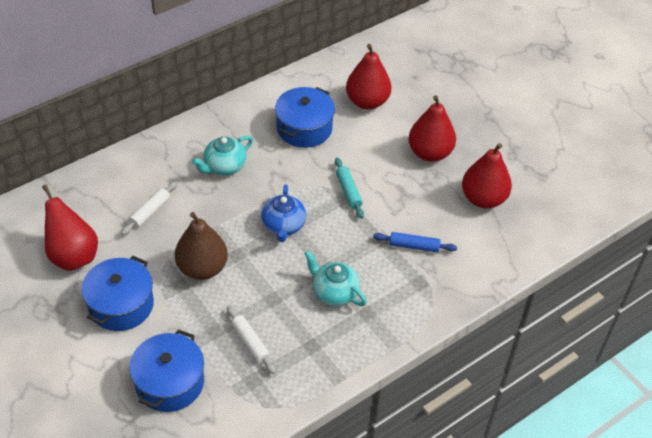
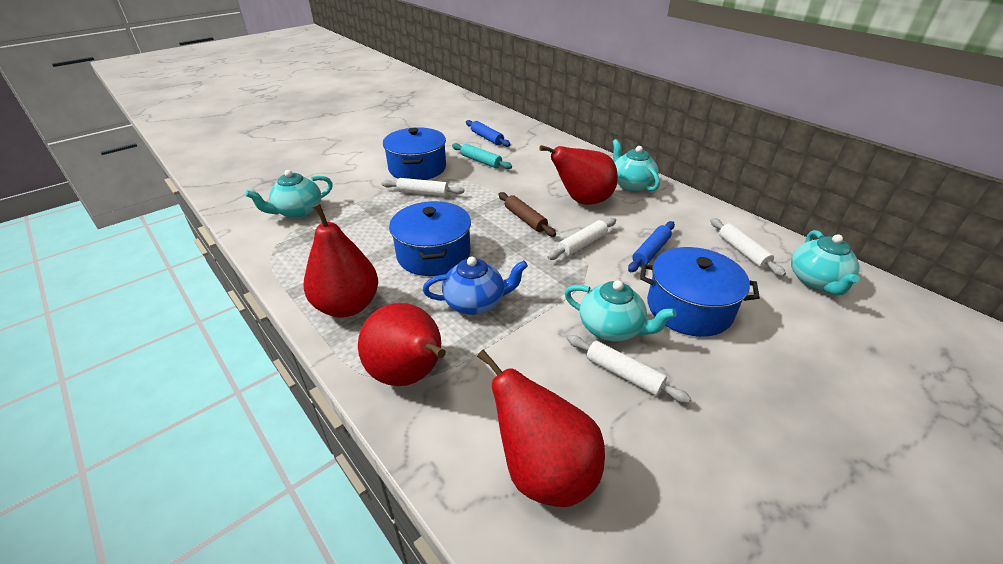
blue rolling pin: [373,232,457,252] = 1 -> [466,120,510,147] [628,221,675,272] = 2
brown pear: [175,212,228,280] = 1 -> none = 0
brown rolling pin: none = 0 -> [499,192,556,237] = 1
turquoise teapot: [192,136,253,175] [304,250,367,306] = 2 -> [245,170,333,218] [565,280,677,341] [613,139,660,192] [791,230,860,295] = 4
white rolling pin: [121,181,177,235] [226,306,276,374] = 2 -> [381,178,464,196] [547,218,616,260] [567,335,691,403] [710,218,786,277] = 4

